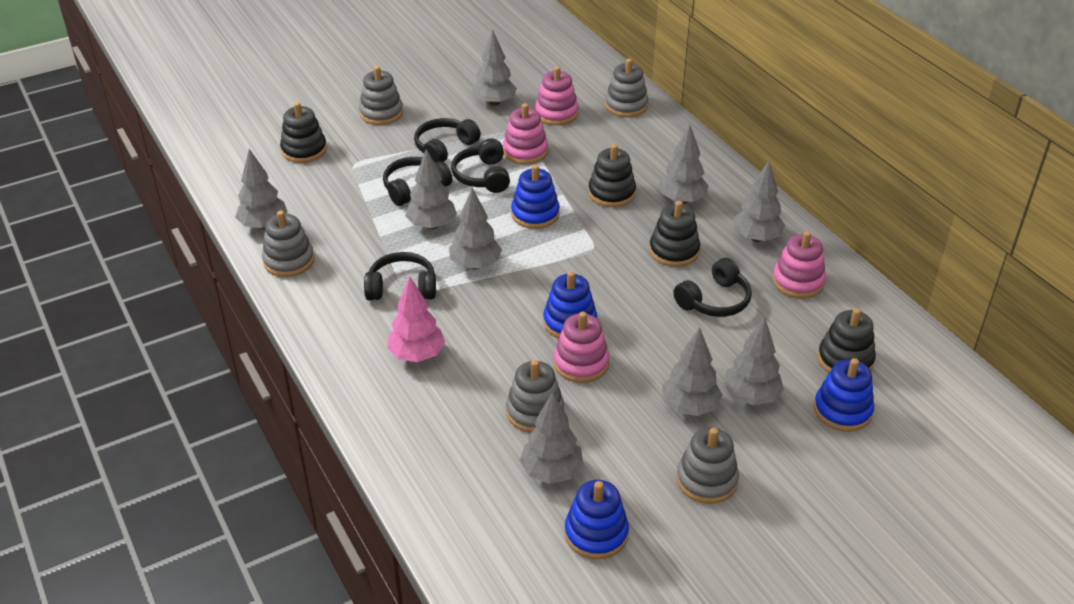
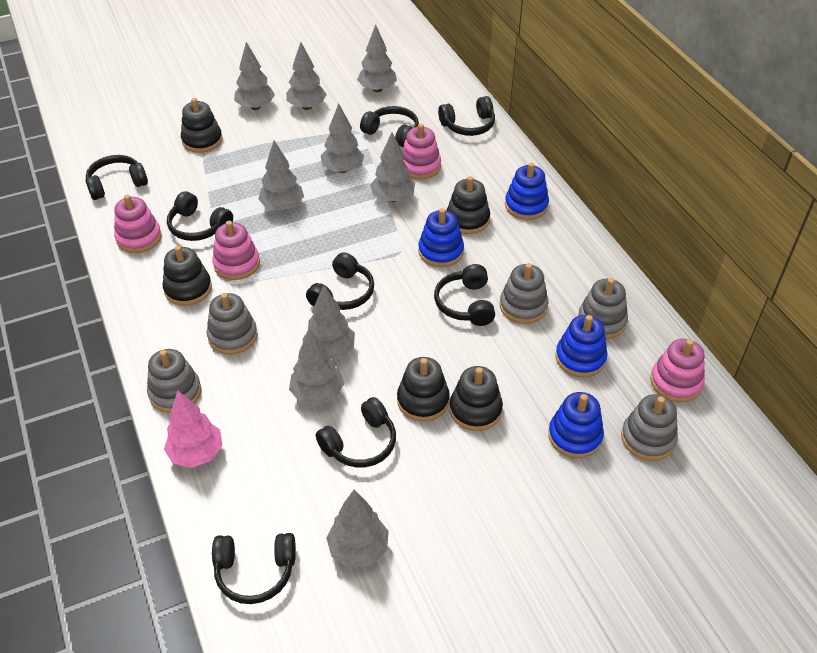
black headphones: [364,252,436,300] [383,157,452,206] [414,118,481,163] [451,138,510,193] [673,258,752,317] = 5 -> [85,155,148,200] [167,191,233,241] [212,533,296,604] [306,252,374,310] [316,397,396,468] [360,106,419,147] [434,264,495,326] [438,96,495,136] = 8
black stacking toy: [280,102,327,163] [588,144,636,207] [649,201,700,267] [818,308,876,373] = 4 -> [163,246,212,306] [181,98,222,153] [397,357,450,422] [446,176,490,234] [450,366,503,431] = 5

